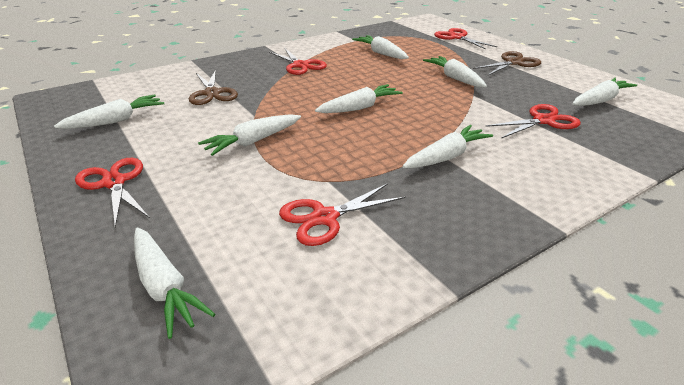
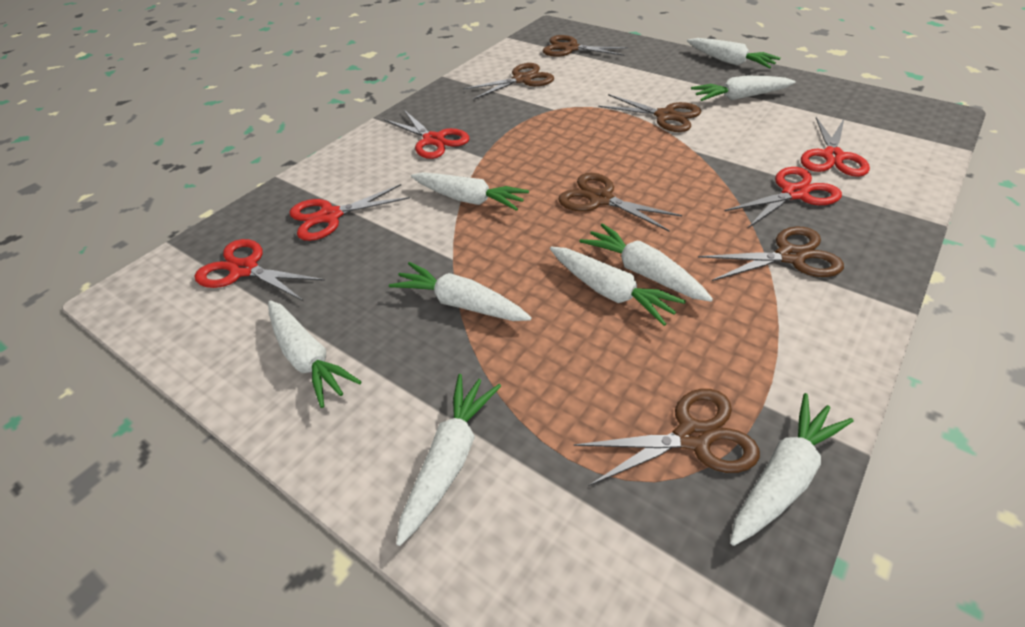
brown scissors: [189,69,238,105] [473,51,541,75] = 2 -> [463,63,554,99] [543,35,629,57] [558,173,682,231] [573,389,760,486] [598,94,701,132] [698,227,844,281] = 6
white carrot: [54,94,164,129] [134,228,215,339] [198,114,301,156] [315,84,403,113] [352,35,409,59] [403,125,493,168] [423,56,487,87] [572,78,637,106] = 8 -> [268,300,362,408] [389,262,532,321] [396,374,501,546] [411,172,529,211] [550,247,686,326] [580,223,713,302] [687,38,781,69] [691,76,796,101] [730,393,853,546] = 9

